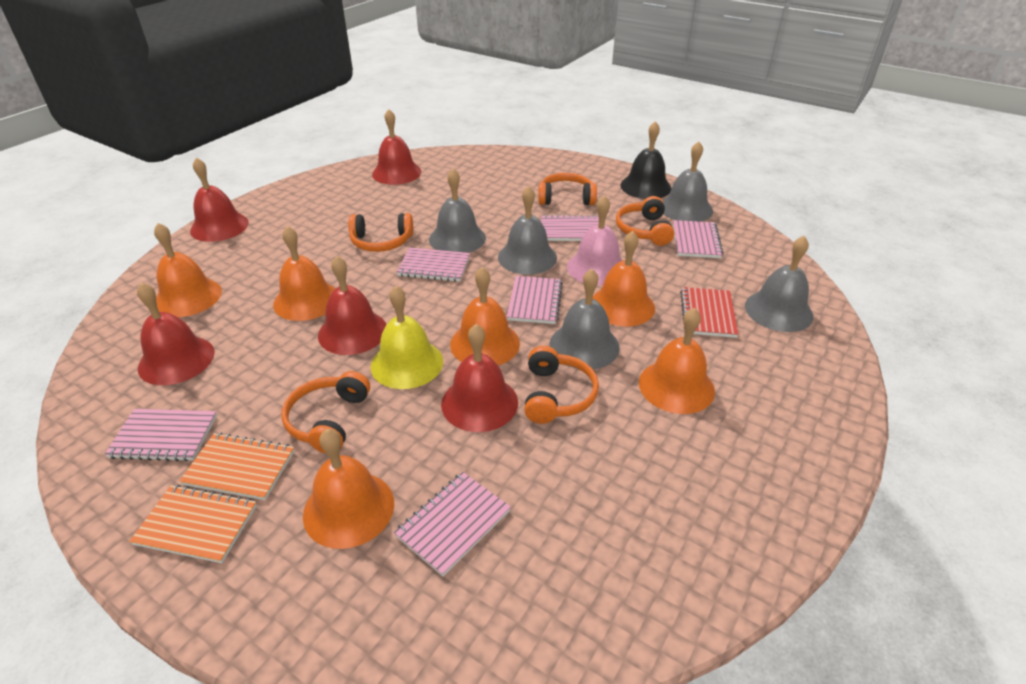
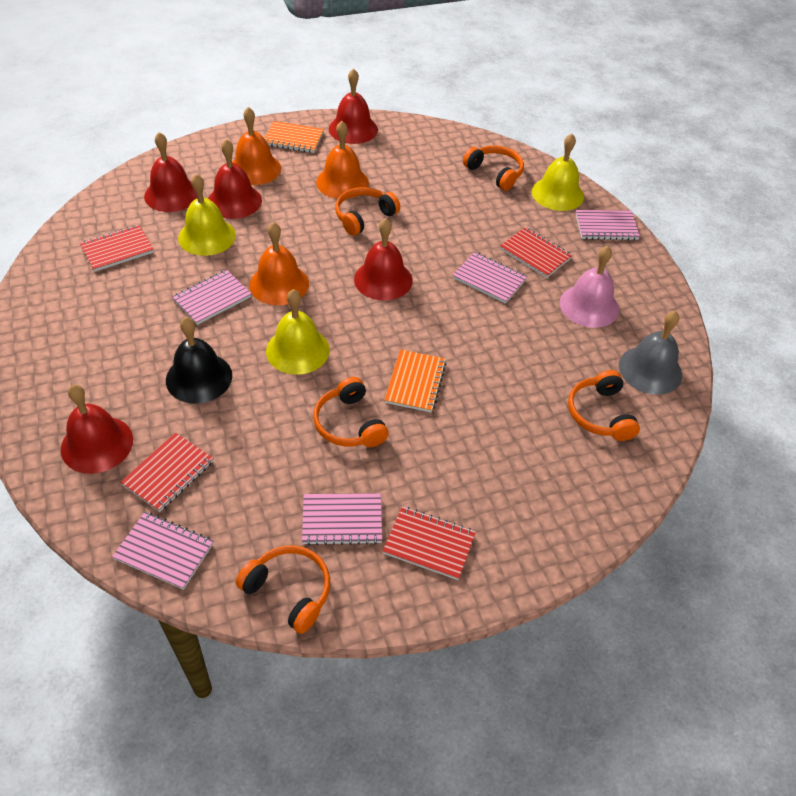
grey bell: [429,169,486,253] [498,186,557,275] [550,269,620,369] [662,141,713,222] [745,236,813,332] = 5 -> [619,311,682,395] = 1
orange bell: [154,223,222,317] [273,226,336,321] [303,429,394,549] [450,267,520,365] [592,231,655,327] [639,308,715,414] = 6 -> [232,107,281,185] [249,222,309,305] [316,121,369,199] = 3
pink notebook: [105,409,217,462] [394,472,511,576] [397,247,470,282] [507,276,563,324] [541,215,599,241] [673,220,724,258] = 6 -> [112,512,213,590] [172,270,251,325] [302,493,382,545] [453,252,527,304] [575,210,640,240] = 5
red notebook: [680,287,739,338] = 1 -> [80,225,154,272] [120,433,213,512] [383,506,476,580] [500,227,572,278] = 4
yellow bell: [371,286,443,389] = 1 -> [178,174,236,256] [266,289,330,375] [532,134,584,211] = 3

